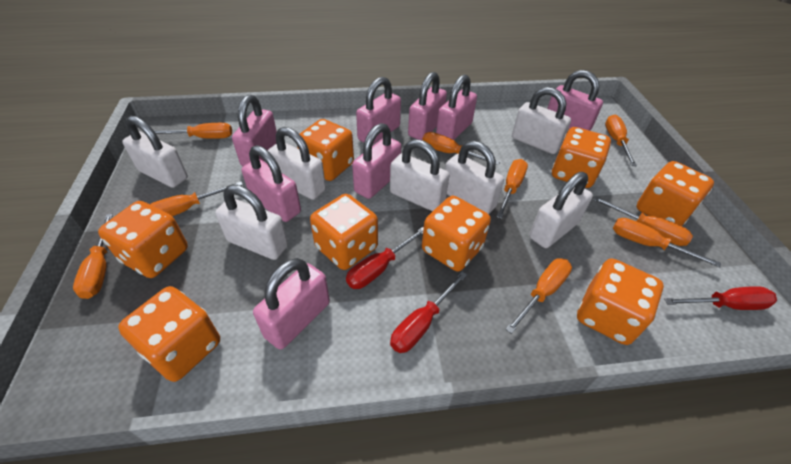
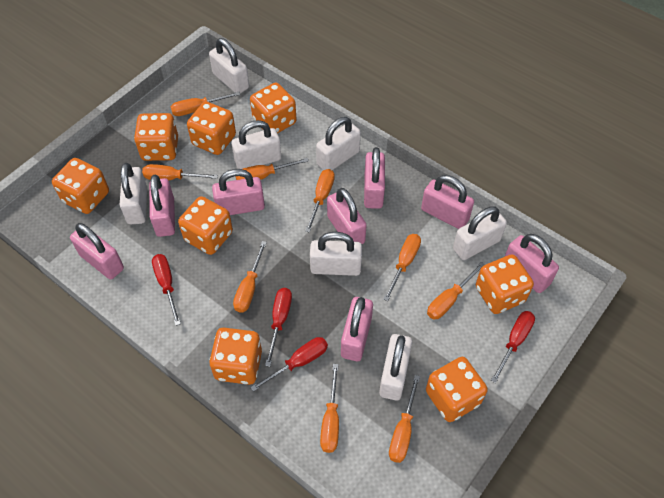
red screwdriver: [346,227,424,289] [390,271,467,353] [665,286,777,310] = 3 -> [152,254,181,326] [250,337,328,392] [265,288,292,367] [491,311,535,383] = 4

